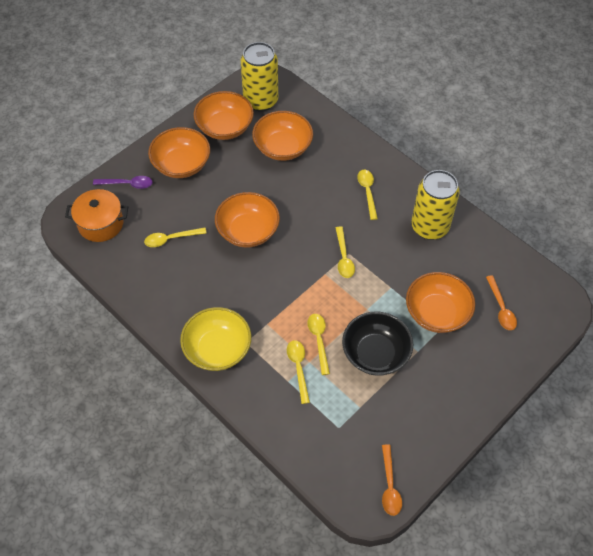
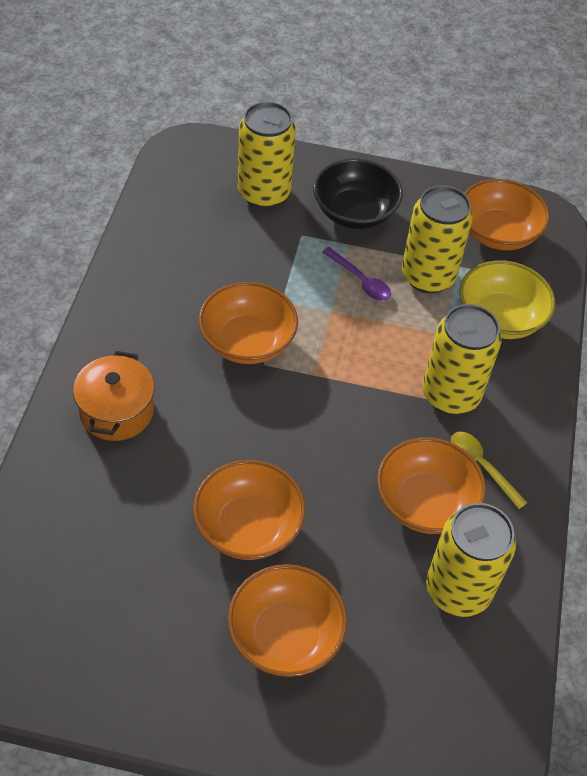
orange spoon: [382,444,402,516] [486,275,517,330] = 2 -> none = 0
yellow can: [241,42,278,111] [411,170,460,240] = 2 -> [238,101,296,209] [402,185,473,293] [423,304,501,415] [426,503,516,617] = 4
yellow spoon: [144,227,207,247] [287,340,310,404] [307,314,330,375] [336,226,355,278] [357,170,378,220] = 5 -> [451,432,528,509] = 1

